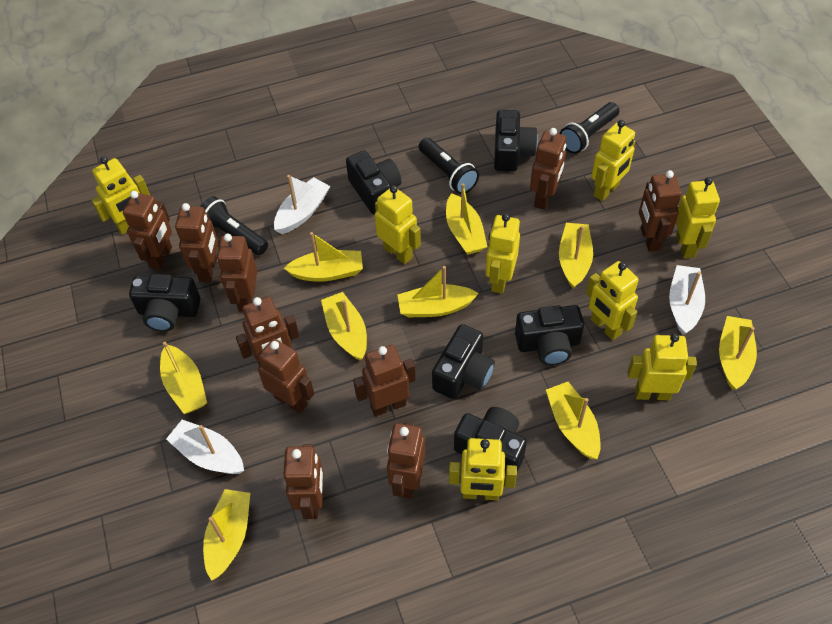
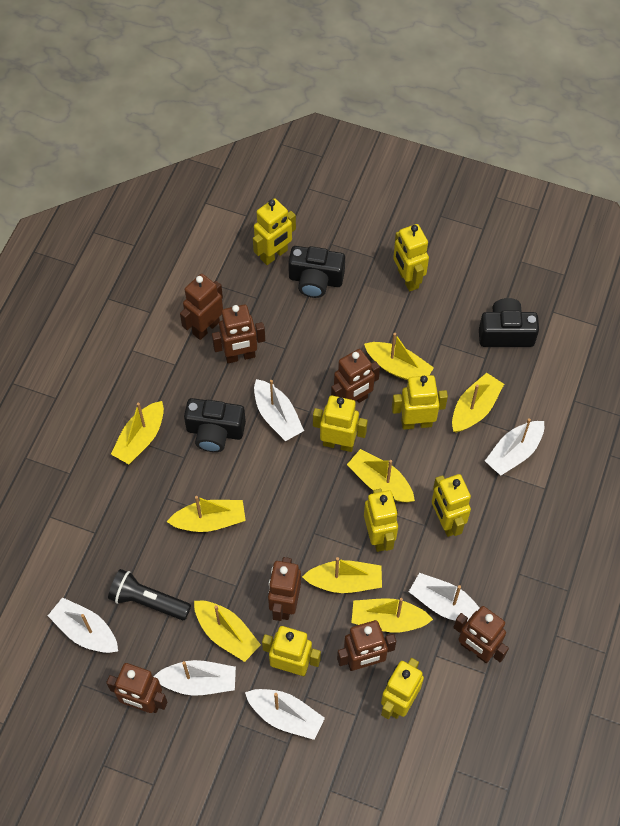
black camera: [129,274,201,332] [346,150,401,214] [432,324,495,399] [454,407,527,473] [494,110,538,171] [515,305,584,365] = 6 -> [184,398,246,452] [288,246,345,298] [479,298,539,347] = 3
black flashlight: [200,196,268,255] [419,138,479,194] [559,102,619,154] = 3 -> [108,569,191,620] = 1
brown robot: [123,191,172,270] [175,203,218,282] [217,234,257,312] [236,297,299,366] [257,338,314,413] [283,444,324,519] [353,345,416,417] [387,423,425,499] [530,128,566,210] [639,170,682,252] = 10 -> [106,663,168,713] [180,274,223,340] [212,305,265,363] [268,557,301,621] [331,349,380,403] [337,620,396,671] [453,606,509,663] = 7
white boat: [166,419,244,474] [274,175,330,234] [669,265,705,335] = 3 -> [48,597,118,653] [153,660,236,696] [245,689,325,740] [254,379,304,441] [409,573,479,621] [485,418,544,476] = 6
yellow boat: [160,342,207,414] [203,489,250,581] [284,232,363,282] [321,292,367,361] [397,266,479,318] [446,183,488,255] [546,382,601,459] [559,223,593,288] [719,316,757,390] = 9 -> [111,401,164,464] [167,496,246,532] [194,601,261,662] [302,557,382,593] [347,449,415,502] [351,598,433,633] [364,333,434,380] [452,373,504,433] = 8

